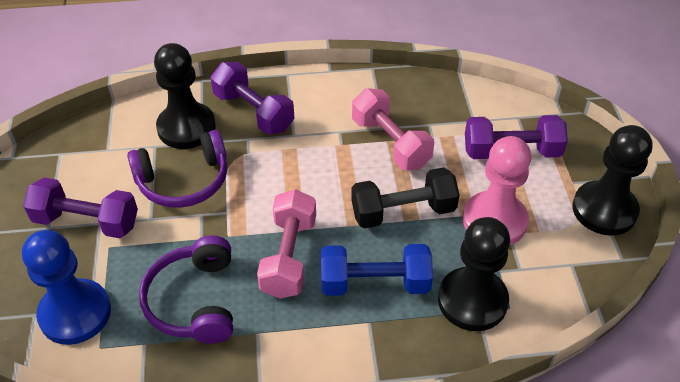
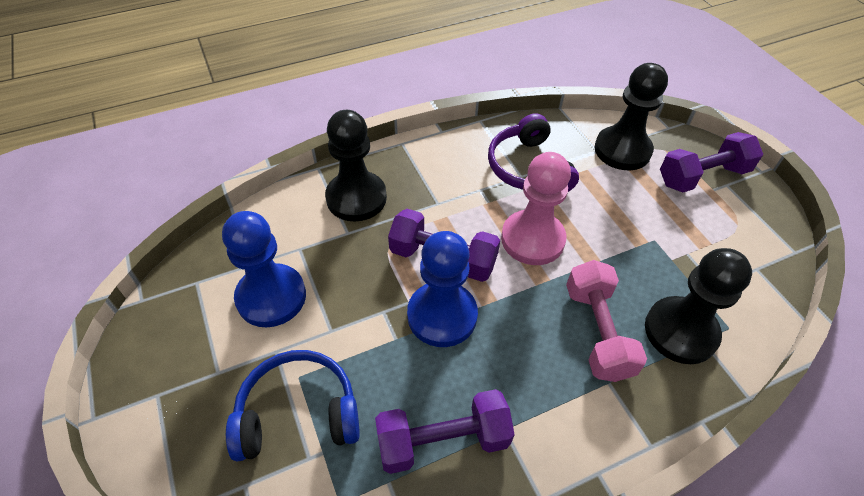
black dumbbell: [351,167,460,228] = 1 -> none = 0
blue dumbbell: [321,244,433,296] = 1 -> none = 0
blue headphones: none = 0 -> [226,350,360,461] = 1
blue pawn: [22,230,111,345] = 1 -> [222,211,306,327] [407,231,478,347] = 2
pink dumbbell: [257,189,316,299] [352,88,434,170] = 2 -> [566,260,647,382] = 1
purple headphones: [127,130,227,208] [139,236,233,344] = 2 -> [488,113,579,192] = 1

